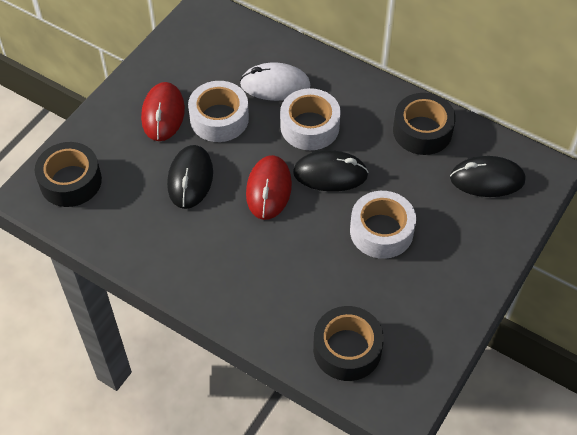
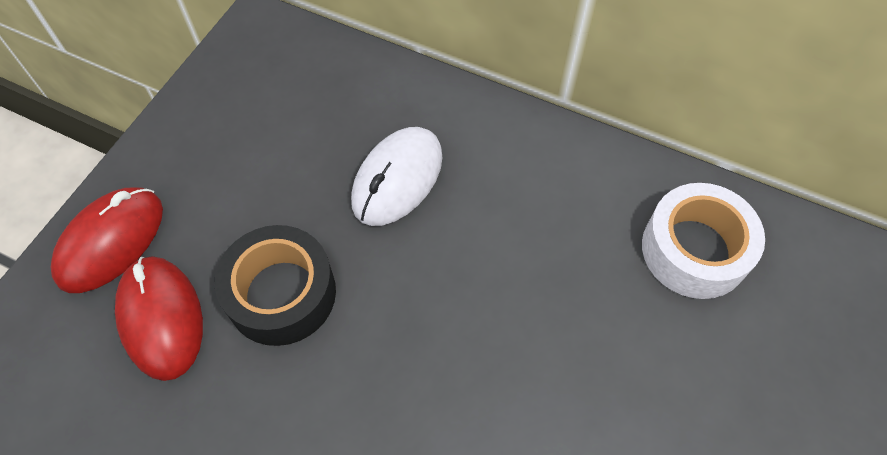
black mouse: [167,145,213,209] [293,150,369,192] [450,156,525,197] = 3 -> none = 0
black tape: [35,142,102,207] [313,306,384,381] [393,93,456,155] = 3 -> [215,225,336,346] = 1
white tape: [188,81,249,142] [280,88,341,150] [350,191,416,259] = 3 -> [642,183,765,299] = 1

